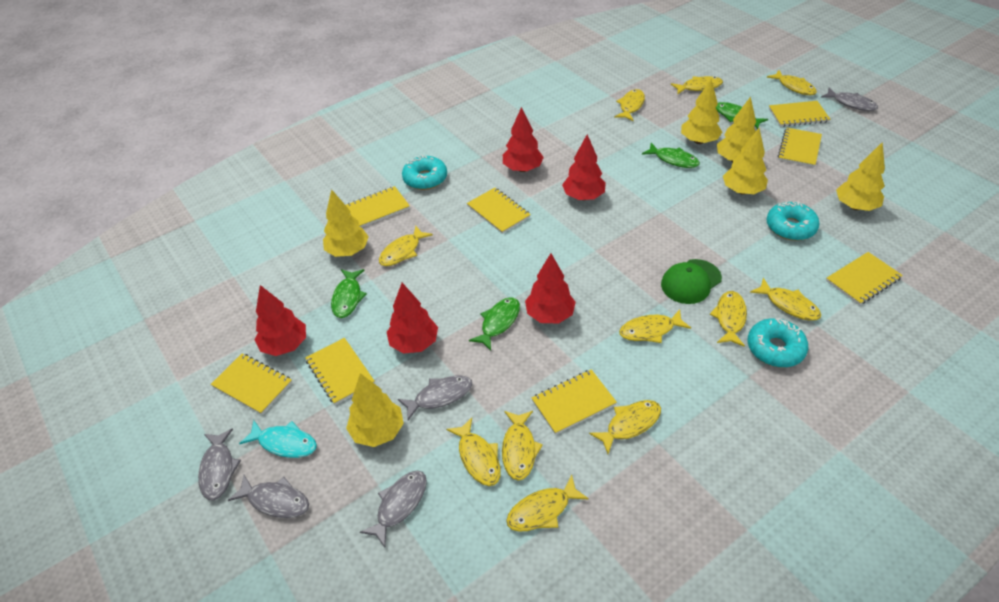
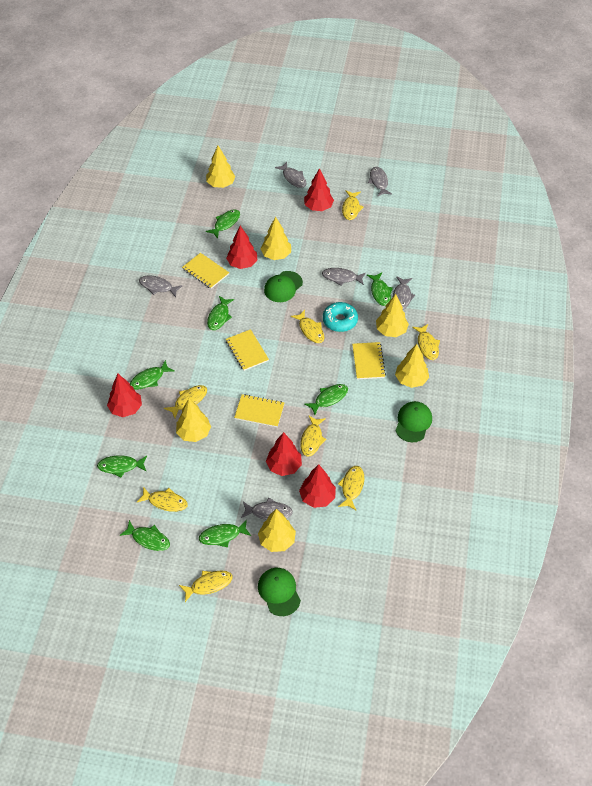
green cap: [661,259,722,304] = 1 -> [258,568,301,616] [264,271,303,302] [395,401,432,442] = 3
green fish: [331,269,367,318] [469,297,520,351] [642,143,700,168] [716,102,768,129] = 4 -> [97,455,147,478] [120,520,170,551] [130,360,174,390] [199,519,251,547] [206,209,240,239] [207,296,234,330] [304,384,348,415] [367,272,393,306] = 8
grey fish: [198,428,241,501] [228,475,309,518] [360,471,427,547] [398,376,472,420] [821,88,878,111] = 5 -> [139,275,183,297] [241,498,293,520] [275,162,307,188] [322,268,366,286] [368,167,392,197] [393,276,415,310] = 6
turquoise donut: [402,155,447,190] [747,318,808,367] [767,201,819,241] = 3 -> [323,302,358,332] = 1
turquoise fish: [239,420,317,458] = 1 -> none = 0
yellow fish: [379,226,433,266] [446,418,501,486] [502,411,543,481] [506,475,589,532] [589,400,661,454] [614,89,645,121] [619,309,691,343] [671,76,723,94] [710,291,747,347] [750,278,821,321] [767,70,817,95] = 11 -> [137,487,188,512] [164,385,207,418] [179,570,233,602] [291,310,324,343] [300,415,326,457] [338,466,364,510] [342,191,363,220] [412,324,440,360] = 8
yellow notebook: [211,353,292,414] [305,338,375,405] [346,186,410,228] [467,188,531,234] [532,369,617,435] [769,101,830,127] [778,128,822,167] [826,252,903,305] = 8 -> [182,253,229,289] [226,329,269,371] [234,394,285,427] [352,342,386,379] = 4

